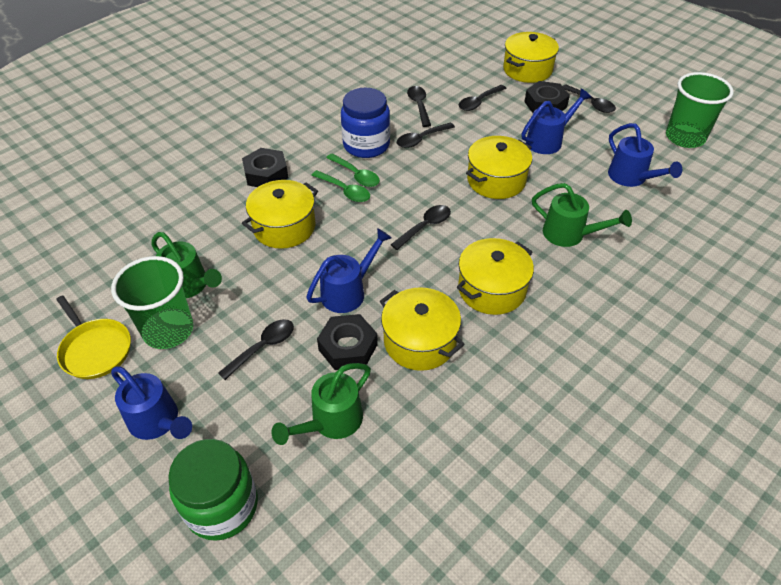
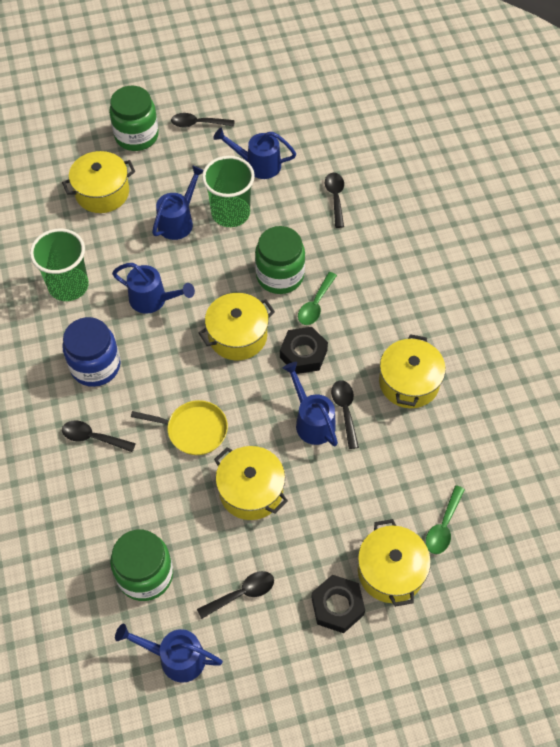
black nut: [242,148,288,187] [317,314,378,370] [524,81,570,113] = 3 -> [280,327,328,374] [311,575,365,633] = 2
black spoon: [218,319,294,380] [391,205,451,250] [397,123,455,148] [407,86,431,127] [459,85,507,111] [563,84,616,113] = 6 -> [62,420,136,452] [171,113,235,128] [197,571,274,619] [325,173,344,228] [331,380,359,449] = 5
blue watering can: [111,366,192,440] [306,228,392,313] [522,89,592,154] [608,123,682,187] = 4 -> [112,263,195,314] [115,624,223,683] [152,165,203,240] [213,128,296,179] [283,362,338,446] = 5
green jar: [168,439,258,541] = 1 -> [109,86,159,151] [110,529,173,601] [255,226,305,294] = 3
green watering can: [151,232,222,298] [271,363,371,445] [532,183,632,247] = 3 -> none = 0

